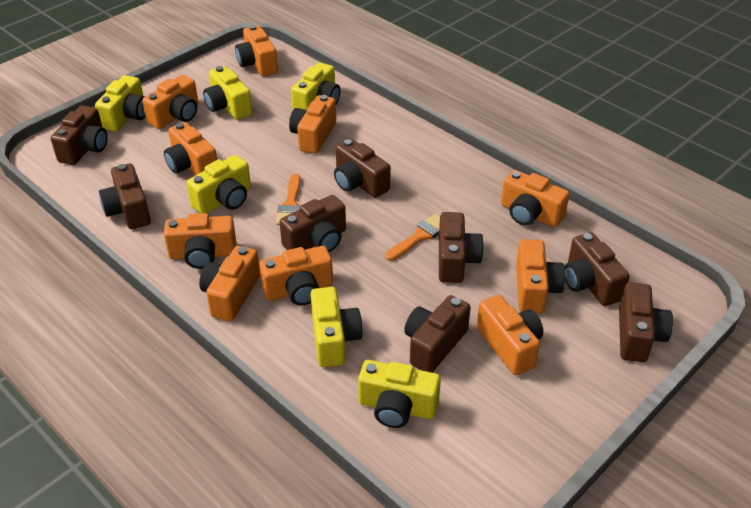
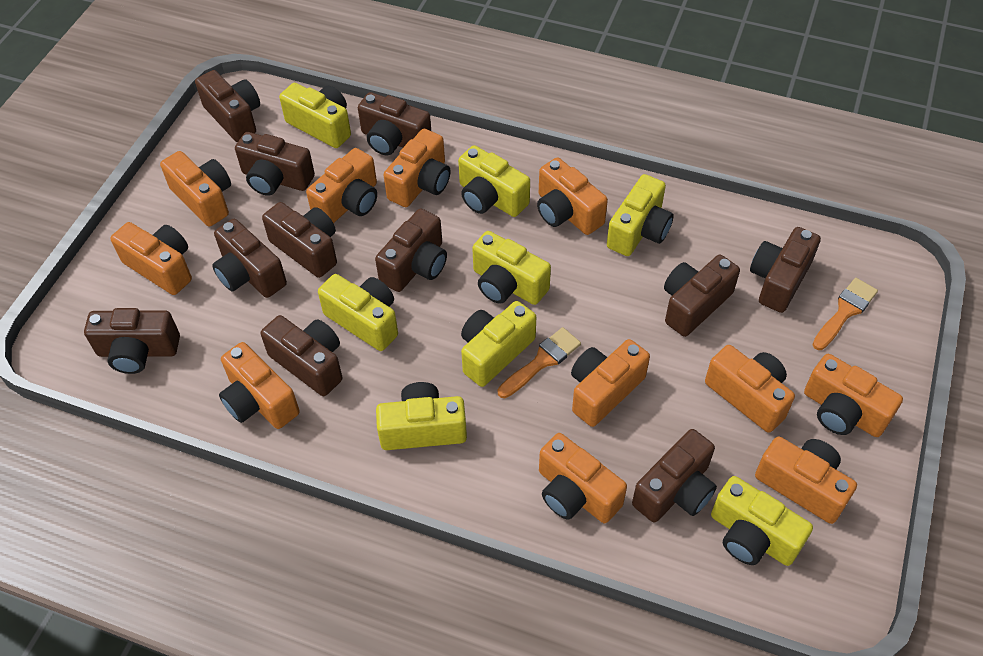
brown camera: [51,105,108,165] [99,164,151,229] [280,195,346,252] [334,138,391,198] [404,295,471,373] [439,212,484,283] [565,232,630,306] [619,282,673,362] = 8 -> [84,308,180,374] [195,70,260,142] [212,219,287,298] [235,132,315,196] [261,315,343,396] [262,202,337,278] [358,92,431,155] [375,208,447,292] [632,429,717,522] [664,255,740,337] [750,227,821,313] = 11
orange camera: [142,75,198,129] [164,122,217,175] [164,213,236,269] [199,246,260,321] [235,25,278,76] [259,246,333,305] [289,95,336,154] [476,295,543,375] [501,170,570,227] [516,239,565,314] = 10 -> [111,222,192,295] [160,151,231,227] [219,342,300,429] [306,148,377,223] [384,129,451,207] [537,158,608,235] [539,433,627,523] [571,339,650,427] [705,345,795,432] [755,436,857,524] [804,354,903,437] = 11
yellow camera: [95,75,146,132] [186,155,251,213] [203,66,252,120] [291,62,341,110] [310,287,363,367] [358,360,441,428] = 6 -> [279,83,351,148] [318,274,398,351] [376,382,467,450] [458,145,530,217] [461,301,536,387] [472,231,551,305] [607,174,674,256] [711,476,813,566] = 8

